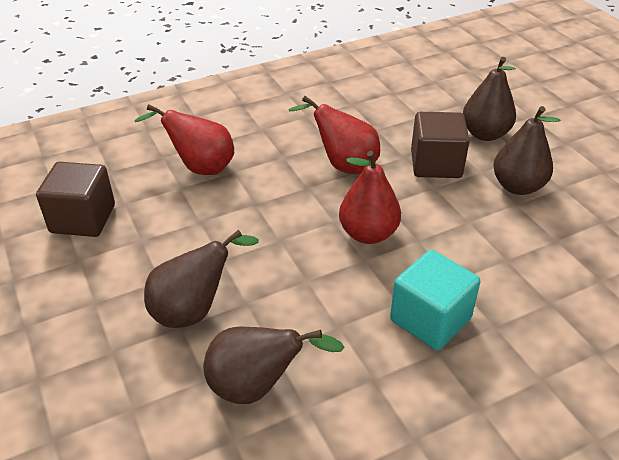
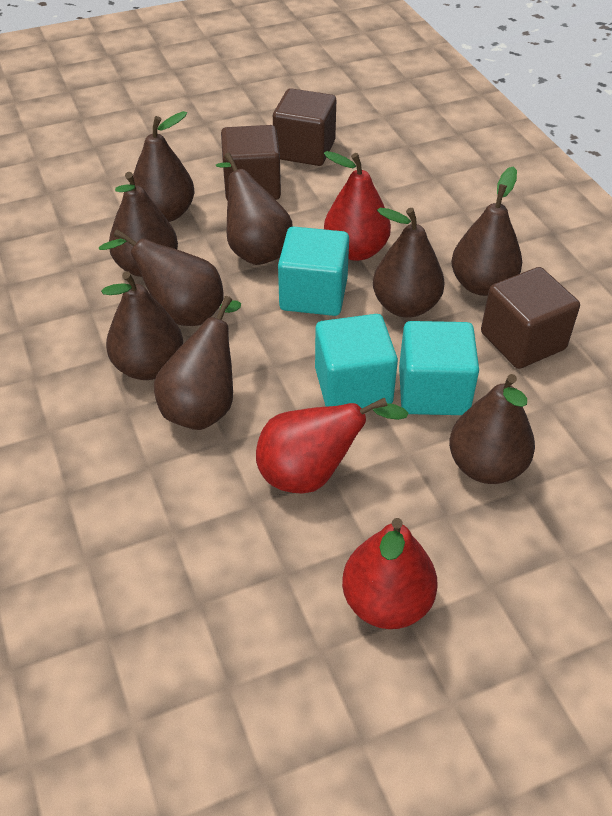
brown cube: [36,162,115,237] [411,112,470,178] = 2 -> [221,125,281,201] [273,88,336,166] [481,267,580,369] = 3
brown pear: [144,230,259,328] [203,327,345,404] [463,57,516,141] [493,106,560,195] = 4 -> [99,229,223,326] [101,271,183,380] [109,172,178,277] [133,111,195,222] [154,296,241,430] [216,153,293,265] [373,208,445,318] [449,374,535,484] [451,166,522,296] = 9
turquoise cube: [390,250,481,350] = 1 -> [278,226,349,316] [315,314,398,408] [399,321,479,415] = 3

